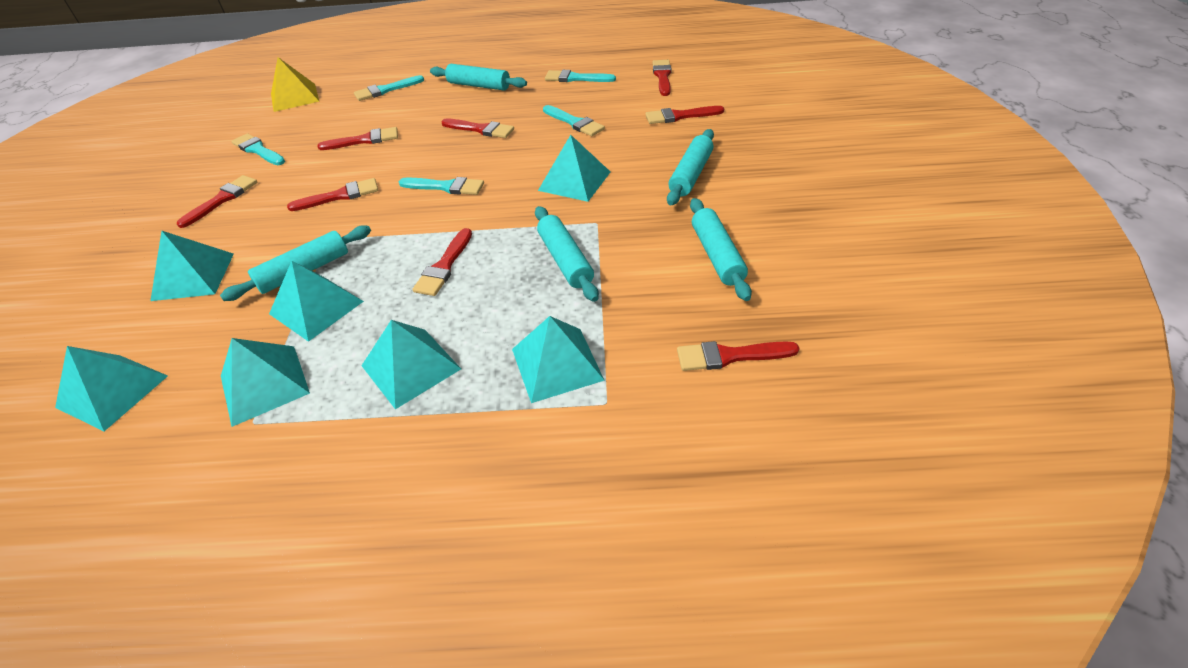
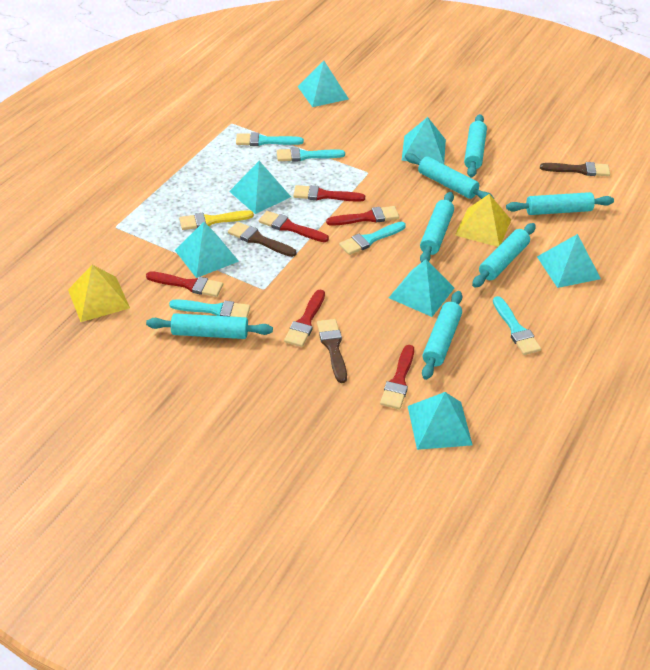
brown brush: none = 0 -> [228,222,296,257] [317,319,347,383] [540,162,610,176] = 3
red brush: [177,175,257,228] [287,178,378,211] [317,127,398,150] [412,228,472,296] [441,119,514,138] [645,106,724,124] [652,60,671,96] [677,341,800,371] = 8 -> [146,272,223,297] [259,211,329,242] [284,289,325,347] [293,185,365,202] [326,206,399,226] [380,345,414,409] = 6
turquoise rolling pin: [220,226,371,301] [430,64,527,90] [535,206,599,302] [667,129,714,205] [690,198,752,301] = 5 -> [146,313,273,339] [405,153,494,199] [420,192,454,262] [422,291,462,380] [464,114,487,177] [472,223,536,287] [506,192,614,215] = 7
yellow brush: none = 0 -> [179,210,254,230] = 1
yellow pyramid: [271,57,320,112] = 1 -> [68,265,130,322] [455,194,511,247] = 2

